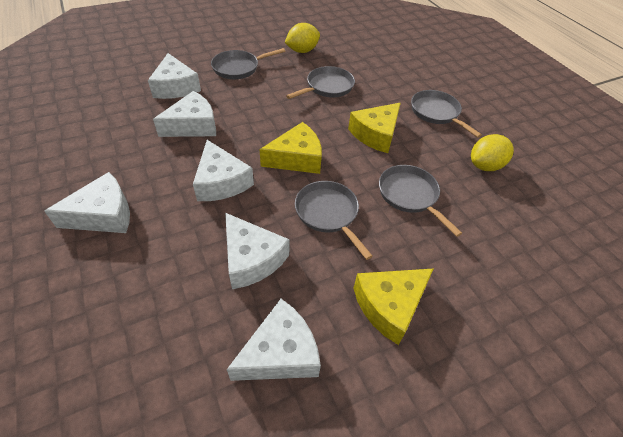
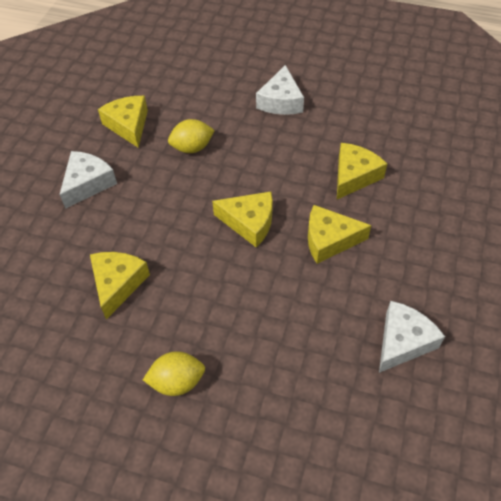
grey pan: [211,48,285,79] [286,66,355,99] [295,181,373,260] [379,165,462,237] [411,90,482,138] = 5 -> none = 0
white cheese: [44,172,130,233] [148,53,201,99] [153,91,216,137] [193,140,254,201] [225,213,289,289] [227,299,321,381] = 6 -> [59,151,117,209] [256,65,304,115] [379,301,445,373] = 3
yellow cheese: [259,122,322,174] [348,103,401,153] [353,268,434,345] = 3 -> [90,252,150,319] [98,96,148,148] [212,191,273,247] [308,205,371,264] [337,143,387,199] = 5

